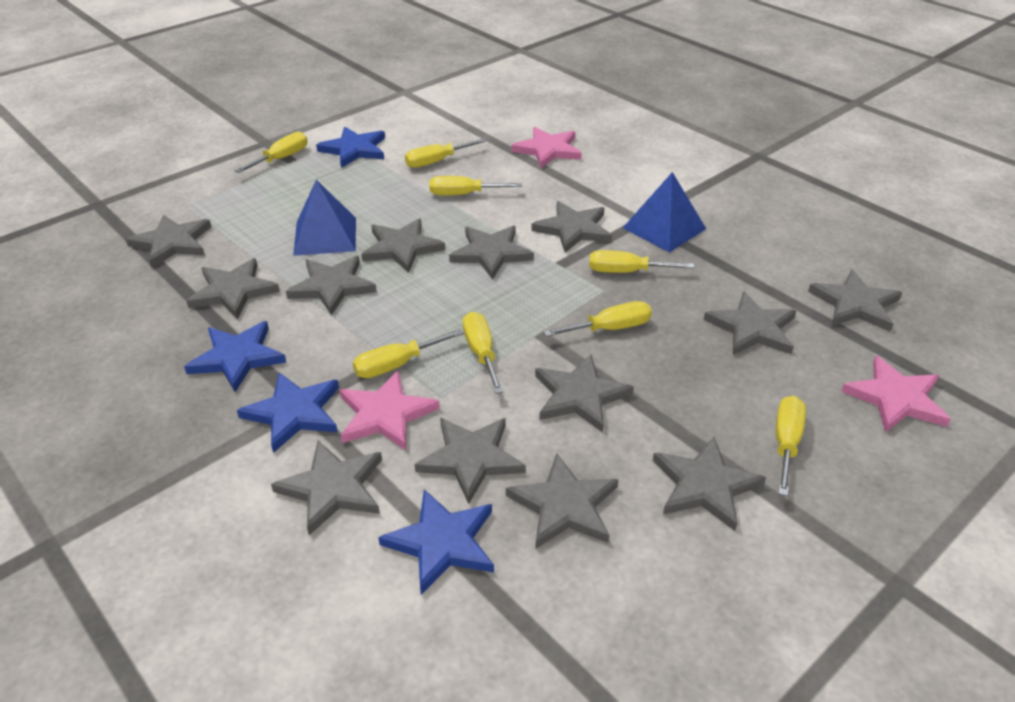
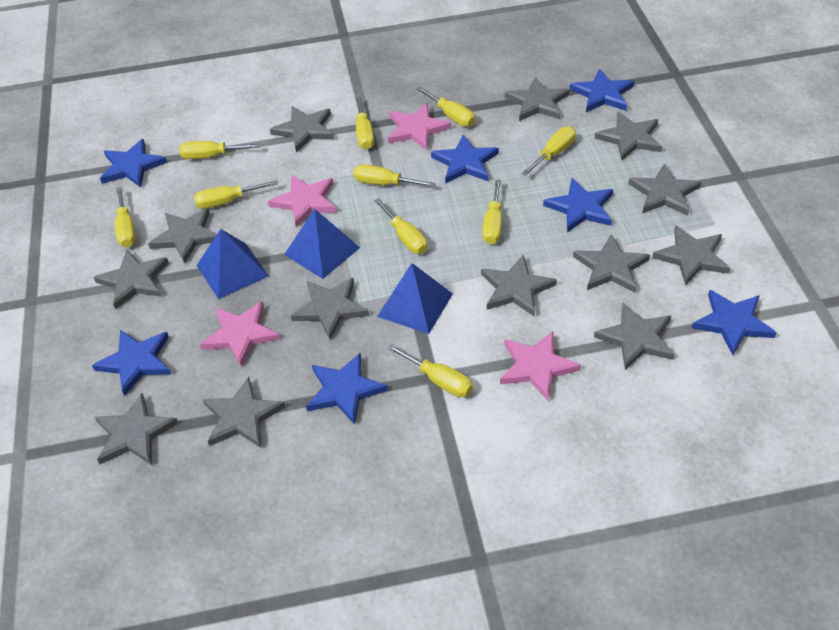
blue pyramid: [293,180,356,256] [623,172,706,253] = 2 -> [197,229,269,299] [284,209,360,279] [377,263,453,334] = 3
blue star: [184,321,286,392] [237,372,339,453] [316,127,385,168] [378,489,494,595] = 4 -> [92,330,171,396] [100,139,167,188] [306,353,388,425] [431,134,499,183] [543,178,613,233] [569,69,634,112] [692,290,777,355] = 7
pink star: [339,371,440,450] [511,127,582,168] [841,356,951,433] = 3 -> [200,301,280,367] [268,175,337,227] [388,103,451,150] [500,331,581,401] = 4
yellow screwdriver: [235,132,308,173] [353,329,464,378] [405,139,486,168] [429,176,522,195] [463,312,504,394] [544,301,652,337] [589,250,694,273] [776,396,806,496] = 8 -> [115,187,136,247] [179,141,260,159] [194,180,278,209] [353,164,436,187] [356,96,374,149] [374,198,427,254] [387,344,473,397] [416,87,475,126] [482,180,502,244] [522,126,576,176] = 10

